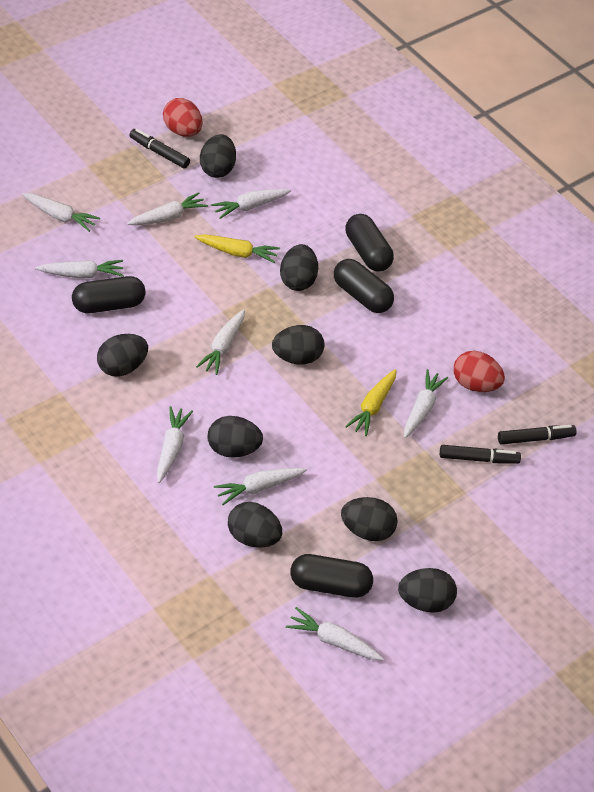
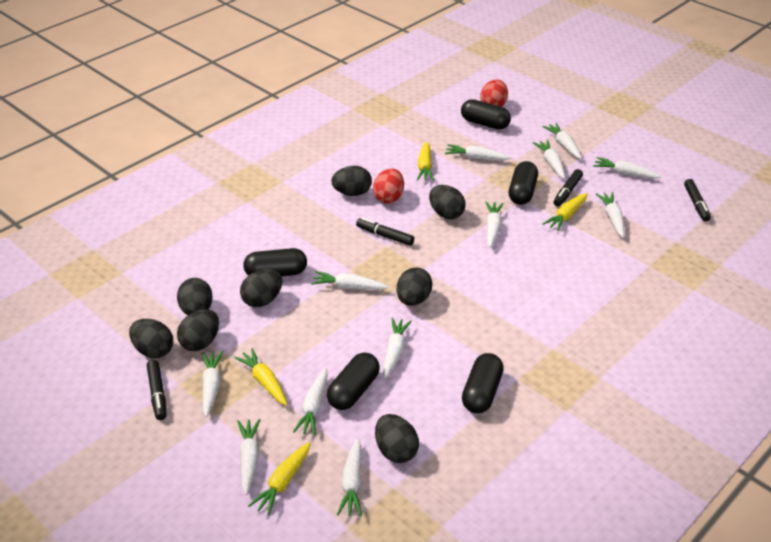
black capsule: [72,276,146,313] [290,554,373,598] [334,259,394,313] [345,214,394,271] = 4 -> [243,248,307,276] [327,353,380,410] [461,99,511,130] [462,353,504,413] [509,161,538,205] = 5
black marker: [130,129,190,168] [440,445,521,464] [498,425,577,444] = 3 -> [147,360,166,420] [356,218,414,246] [553,169,583,207] [684,179,711,222] = 4
white carrot: [22,193,100,232] [35,260,124,278] [127,192,208,225] [157,406,193,483] [196,309,245,375] [211,189,291,219] [214,468,307,505] [286,607,384,660] [404,369,448,438] = 9 -> [202,351,223,417] [237,419,261,495] [293,368,328,436] [311,271,389,290] [337,438,362,516] [383,318,412,379] [445,144,511,160] [486,201,504,248] [533,140,565,179] [542,123,582,159] [593,157,662,179] [596,192,625,238] = 12
yellow carrot: [195,234,280,263] [345,369,397,436] = 2 -> [234,348,287,406] [248,442,311,516] [417,142,434,181] [543,193,588,231] = 4

